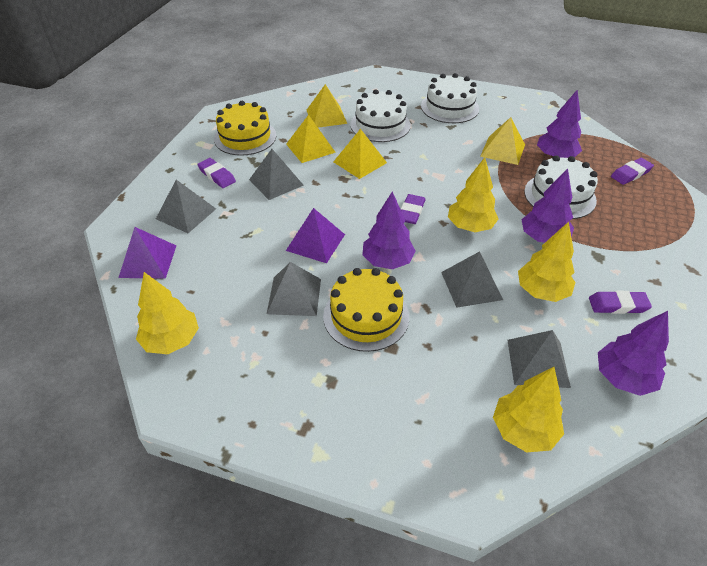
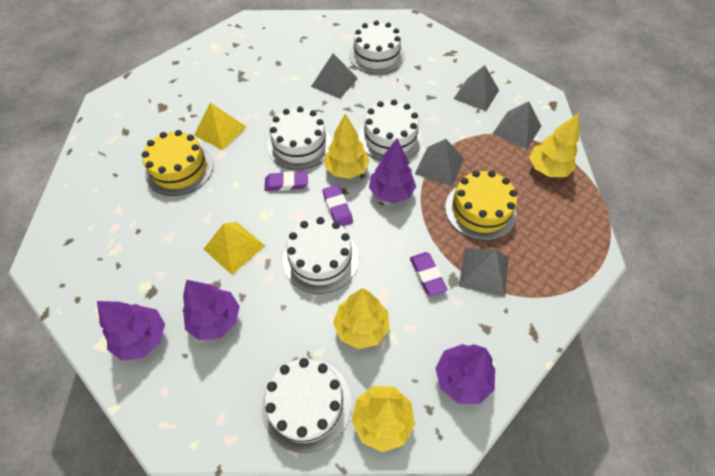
purple eraser: [197,158,236,188] [401,194,425,224] [589,291,652,314] [611,158,654,185] = 4 -> [264,171,308,191] [322,185,353,227] [410,252,447,296] = 3
purple pyramid: [119,227,176,279] [286,208,345,263] = 2 -> none = 0
white cake: [350,89,411,142] [421,73,479,123] [524,155,598,219] = 3 -> [261,358,351,453] [267,106,332,170] [283,217,358,294] [349,20,405,74] [359,99,422,161] = 5
yellow pyramid: [286,115,336,163] [307,84,347,128] [333,129,387,179] [480,117,525,165] = 4 -> [194,103,246,150] [204,222,265,275] = 2

